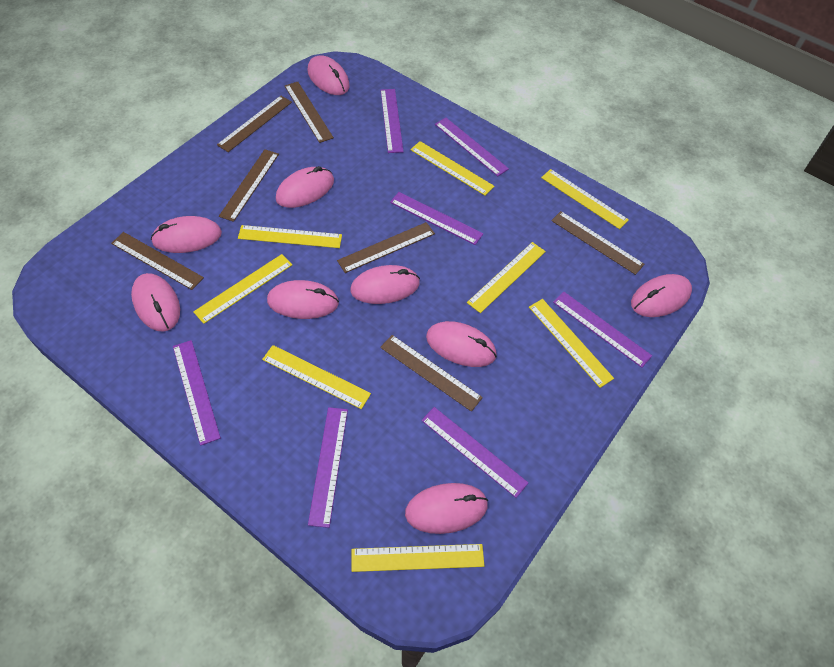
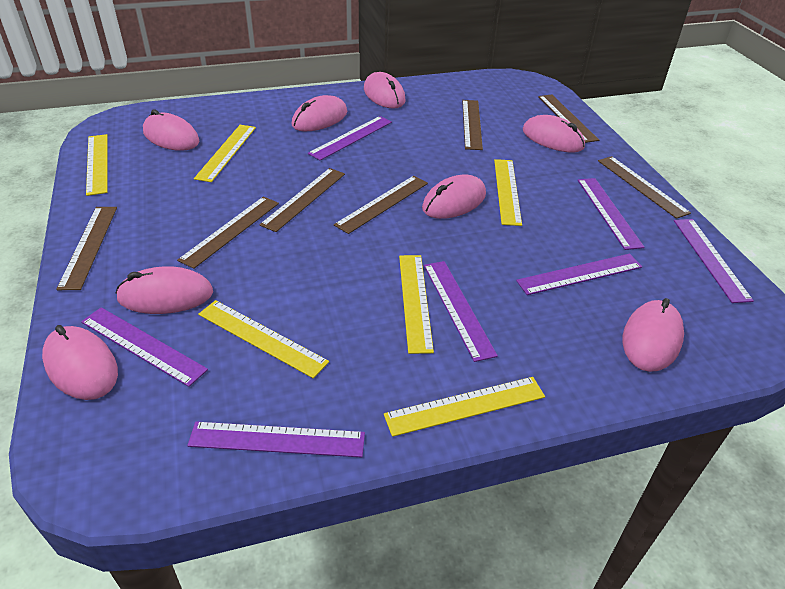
pink mouse: [131,273,180,332] [151,216,222,253] [267,280,339,319] [276,166,334,208] [307,55,350,95] [350,265,420,304] [405,483,488,534] [426,321,497,367] [631,274,692,317] = 9 -> [42,325,118,400] [116,266,213,314] [143,109,199,151] [292,95,347,131] [364,72,406,109] [422,175,486,219] [523,115,585,153] [623,298,684,372] = 8
yellow ruler: [193,254,293,324] [238,225,342,248] [262,345,371,409] [351,544,484,572] [410,141,495,196] [467,242,546,313] [529,299,614,388] [541,169,629,229] = 8 -> [86,134,107,196] [194,125,256,182] [198,300,329,378] [384,377,545,437] [399,255,434,354] [494,159,522,226] = 6

